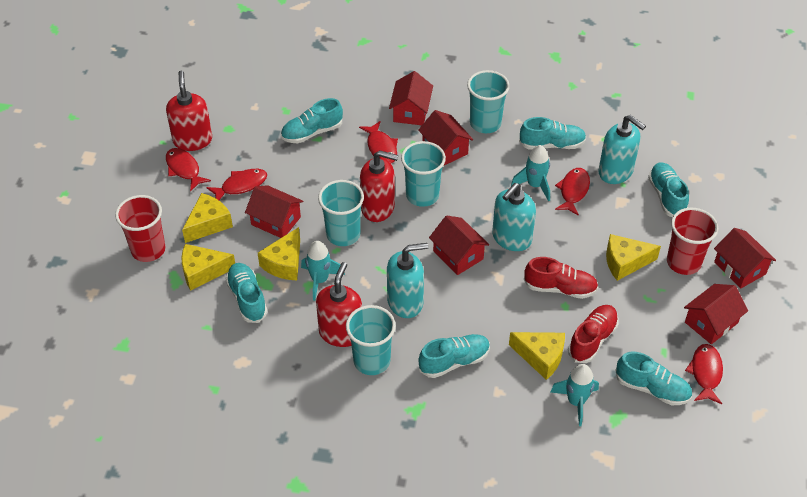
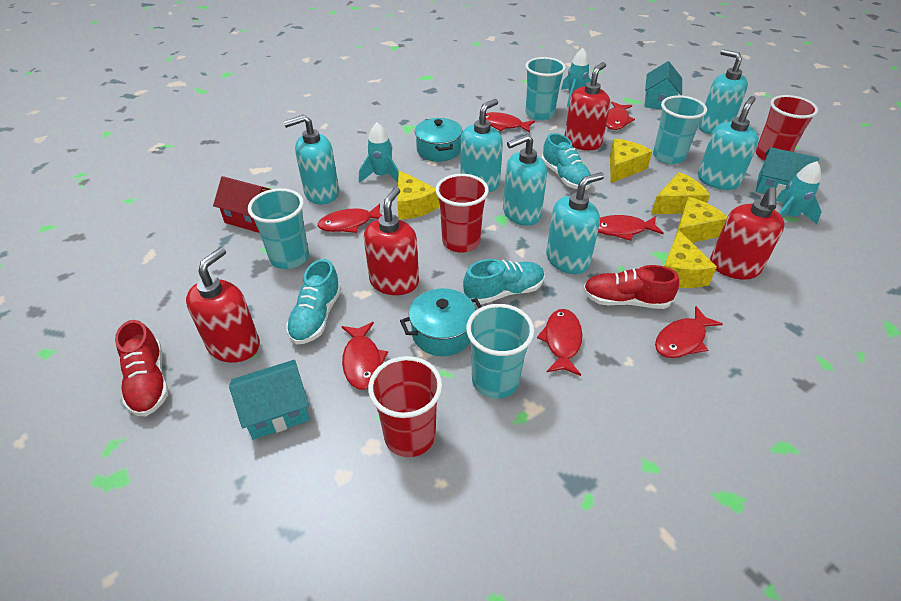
red cup: [115,195,165,262] [667,208,718,275] = 2 -> [368,356,442,457] [435,174,489,253] [755,95,818,161] = 3
red fish: [166,148,211,192] [206,169,267,200] [359,121,398,163] [555,168,590,216] [685,344,723,404] = 5 -> [318,204,382,233] [342,322,388,390] [479,112,535,133] [537,309,582,376] [598,215,664,241] [606,102,635,130] [655,306,723,358] = 7
red house: [245,185,303,238] [389,71,433,125] [418,110,473,166] [429,215,489,275] [684,284,748,344] [714,228,776,289] = 6 -> [213,176,271,233] = 1
red soap dispenser: [166,71,212,151] [316,262,362,347] [360,150,398,222] = 3 -> [186,247,260,363] [364,187,419,295] [564,62,610,150] [710,187,785,280] = 4
turquoise house: none = 0 -> [229,360,310,440] [644,61,682,110] [756,147,819,197] = 3
turquoise pot: none = 0 -> [400,288,482,356] [415,118,462,162] = 2
turquoise shoe: [225,263,268,323] [281,98,343,143] [418,334,490,378] [519,117,586,150] [615,351,692,405] [648,163,689,217] = 6 -> [286,259,342,344] [463,259,545,304] [542,133,592,190] = 3
turquoise soap dispenser: [387,243,428,318] [492,183,536,251] [598,115,646,184] = 3 -> [283,115,339,204] [460,99,503,192] [503,134,547,226] [546,172,604,274] [698,96,759,190] [699,49,748,135] = 6

